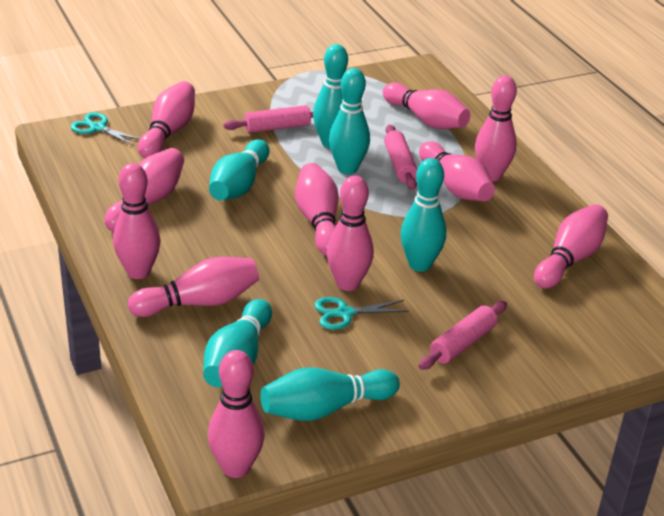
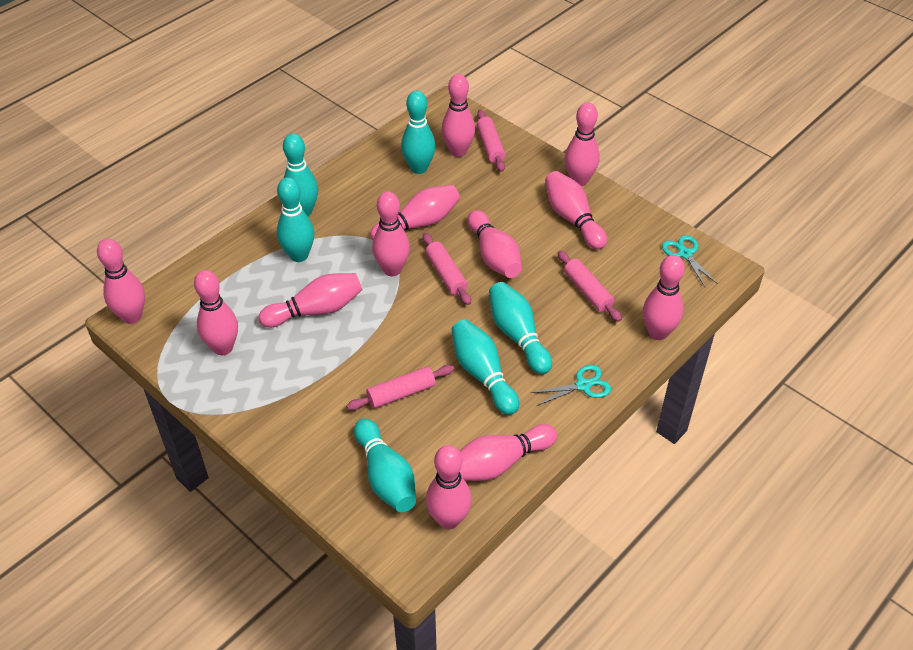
pink bowling pin: [104,148,184,231] [113,163,161,279] [128,257,259,317] [138,81,195,158] [208,350,265,478] [295,163,339,256] [327,175,374,291] [383,82,470,129] [419,141,495,202] [475,76,517,181] [534,204,608,289] = 11 -> [97,239,145,324] [194,270,238,355] [258,273,362,328] [370,185,460,240] [372,192,410,276] [426,445,472,529] [442,74,475,157] [460,424,557,481] [467,210,522,278] [545,171,607,249] [565,103,600,186] [643,255,685,340] = 12
pink rolling pin: [224,105,313,133] [384,124,417,190] [419,301,507,370] = 3 -> [346,365,454,410] [423,233,471,305] [477,110,506,172] [558,250,622,322] = 4

